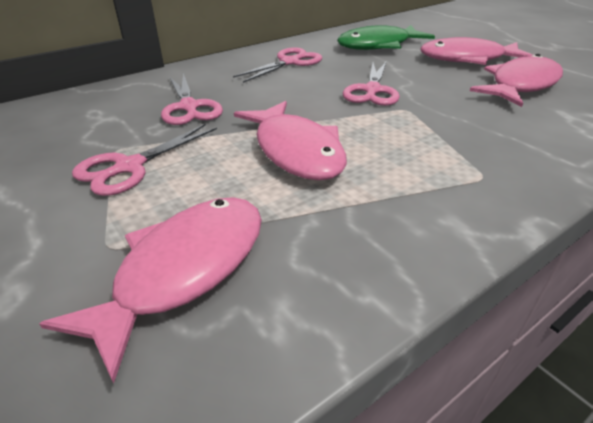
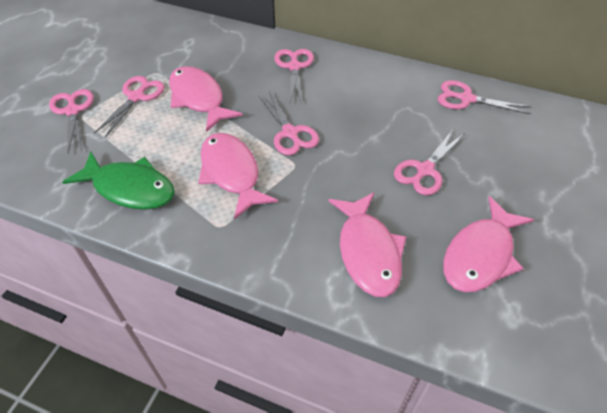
pink scissors: [72,124,217,196] [161,73,223,125] [233,47,322,83] [343,62,400,106] = 4 -> [49,89,94,153] [94,76,165,138] [258,92,319,155] [274,49,314,104] [394,130,465,195] [438,80,531,114] = 6

